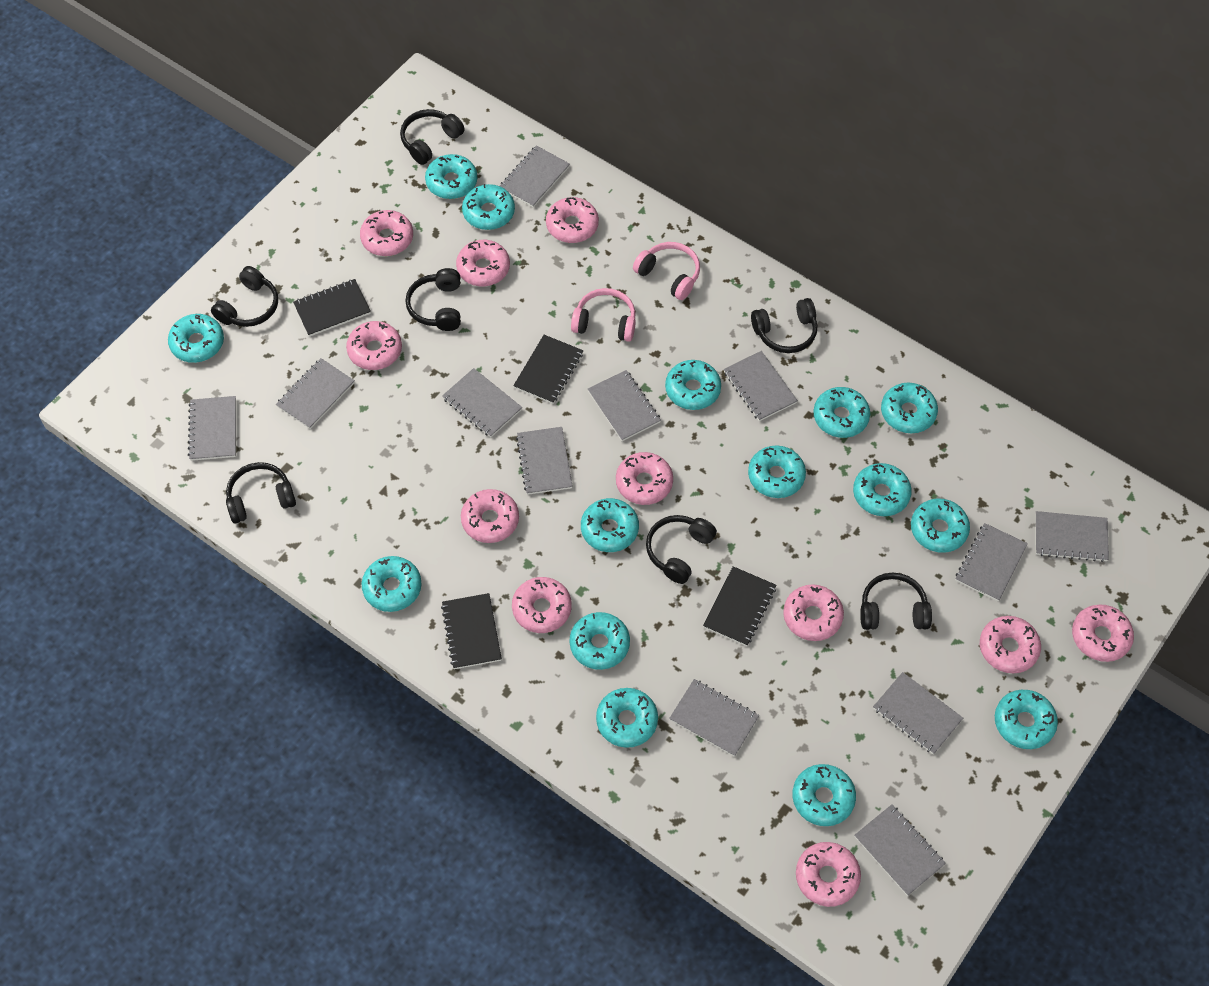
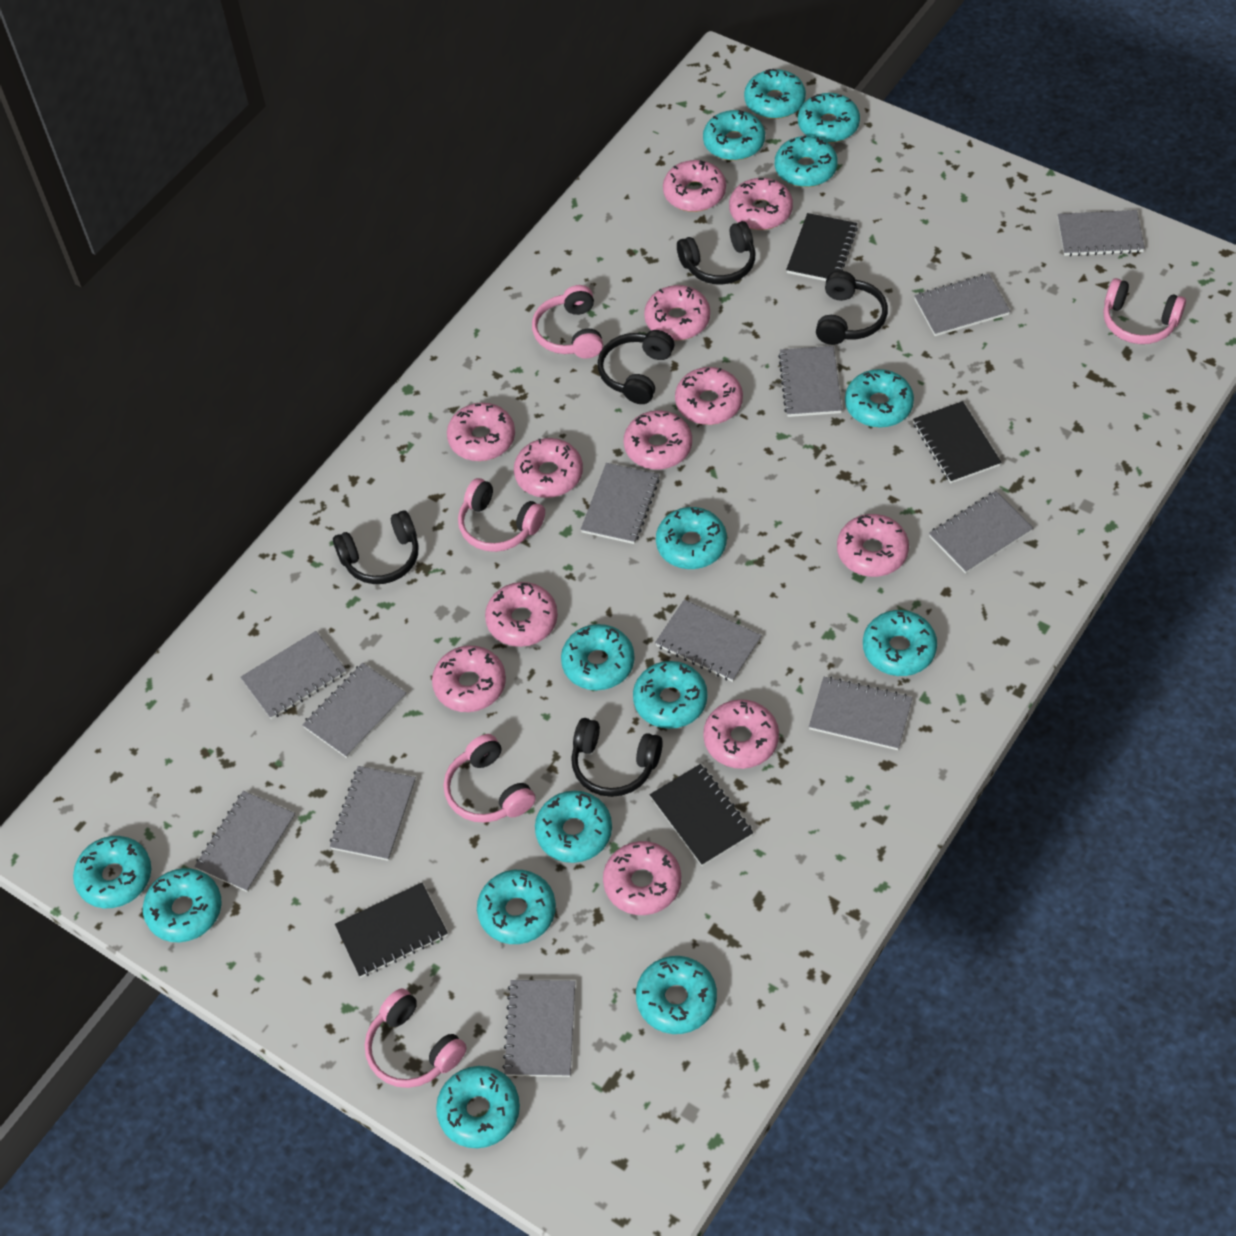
black headphones: [211,266,278,327] [226,462,296,524] [400,109,465,165] [406,268,461,331] [646,515,717,584] [751,298,817,353] [860,572,932,630] = 7 -> [333,511,419,584] [571,718,663,797] [598,330,674,404] [677,221,755,284] [816,271,888,345] = 5
pink donut: [346,321,402,370] [360,210,413,256] [456,240,510,286] [461,489,519,543] [512,577,572,633] [546,197,599,243] [616,452,673,505] [783,584,844,641] [796,842,861,907] [980,616,1041,673] [1072,604,1134,662] = 11 -> [432,645,506,712] [447,403,515,461] [485,582,558,647] [514,438,583,498] [603,841,681,915] [624,411,692,470] [644,285,710,340] [663,160,726,212] [675,367,743,425] [703,699,779,769] [729,178,793,230] [837,514,909,577] = 12
pink headphones: [571,288,636,342] [633,242,700,300] = 2 -> [365,988,467,1088] [444,734,536,823] [458,478,545,552] [532,285,603,359] [1103,278,1186,344] = 5

